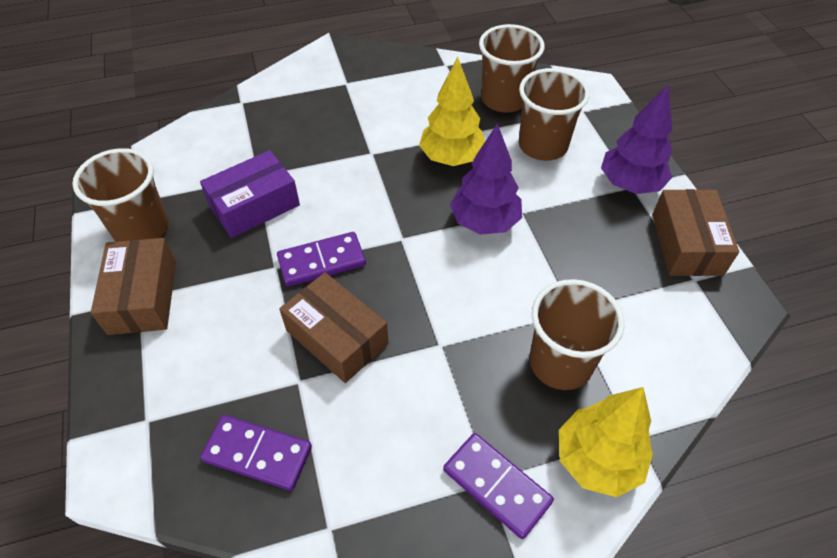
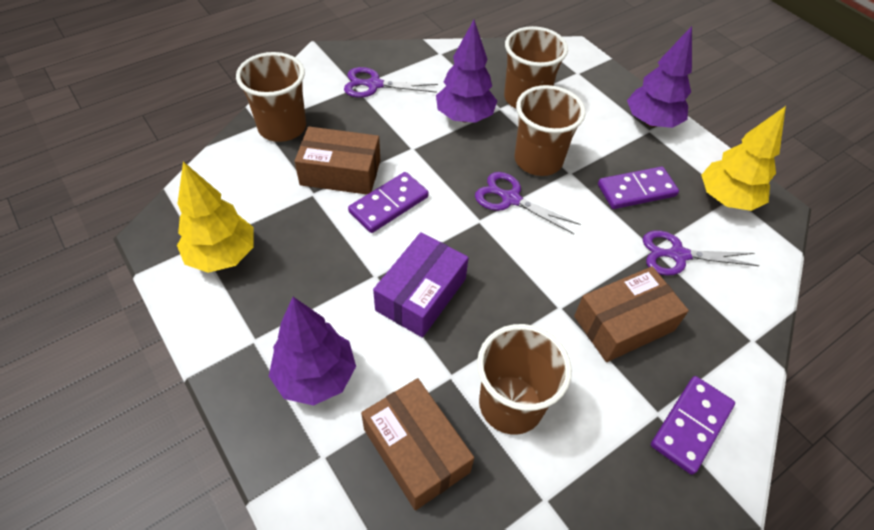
purple scissors: none = 0 -> [344,67,438,98] [475,172,581,234] [643,231,759,276] = 3
purple tree: [450,123,522,235] [601,84,672,194] = 2 -> [269,297,356,406] [436,20,497,123] [627,26,692,128] = 3

